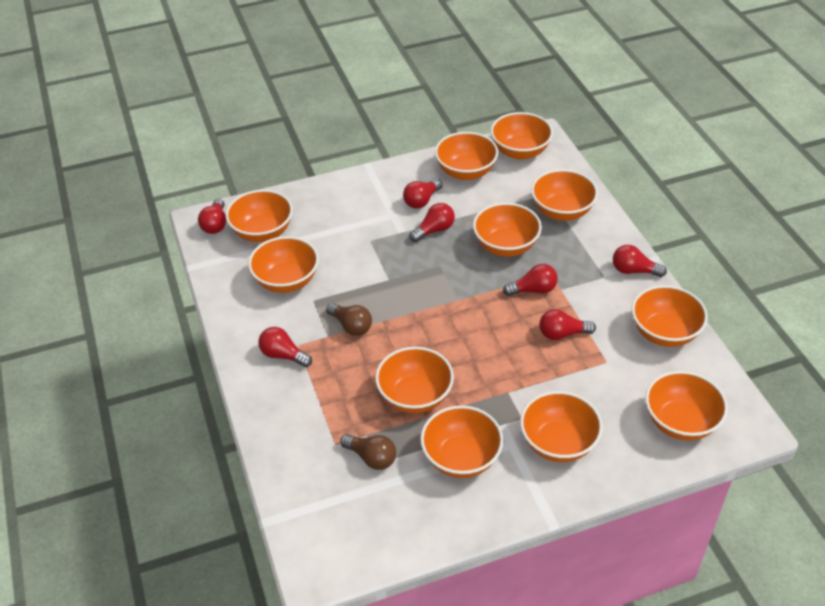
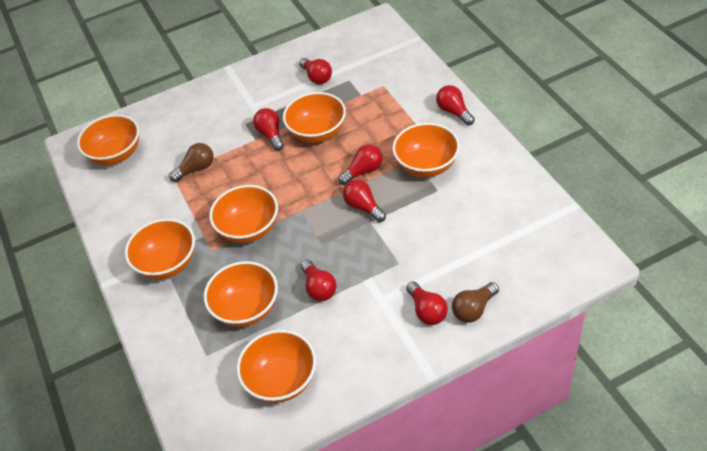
orange bowl: [225,190,293,242] [248,236,319,293] [375,347,454,413] [420,405,503,478] [435,132,498,180] [473,203,542,257] [491,112,553,160] [520,391,603,462] [531,169,598,221] [632,285,708,347] [645,371,728,440] = 11 -> [77,114,139,165] [125,219,195,279] [204,261,278,327] [209,185,278,243] [237,330,316,403] [283,92,346,143] [393,123,460,177] = 7

